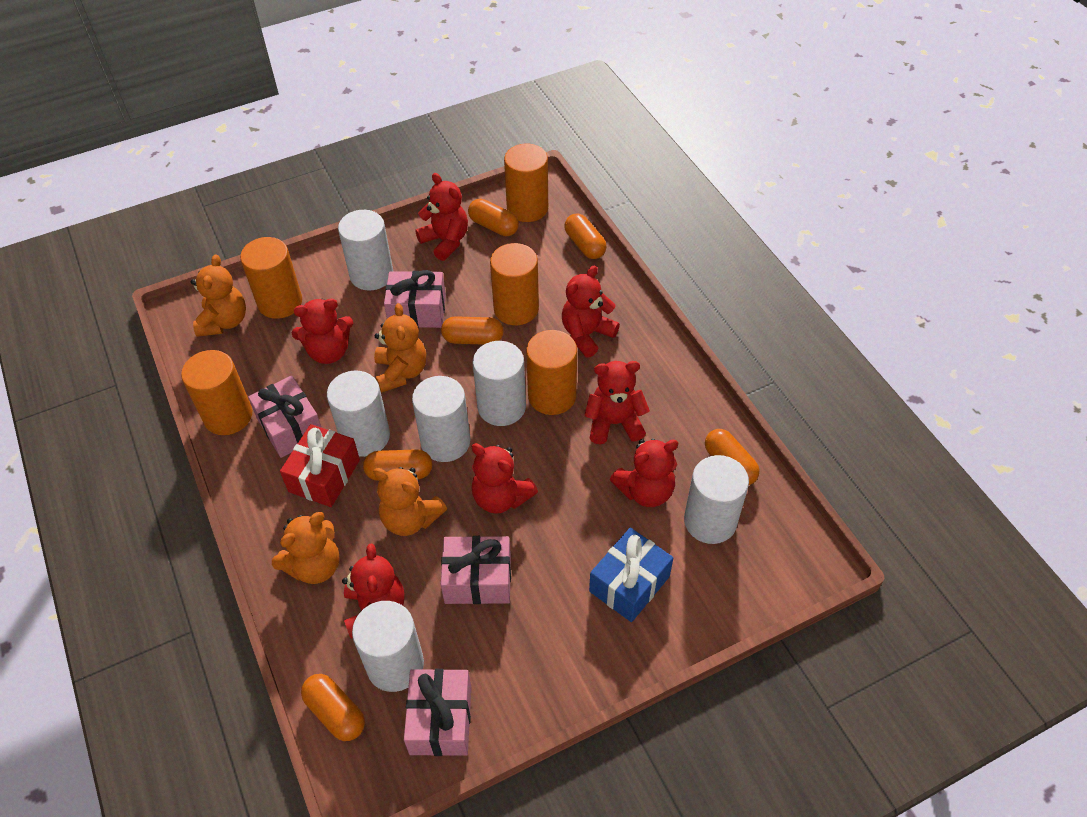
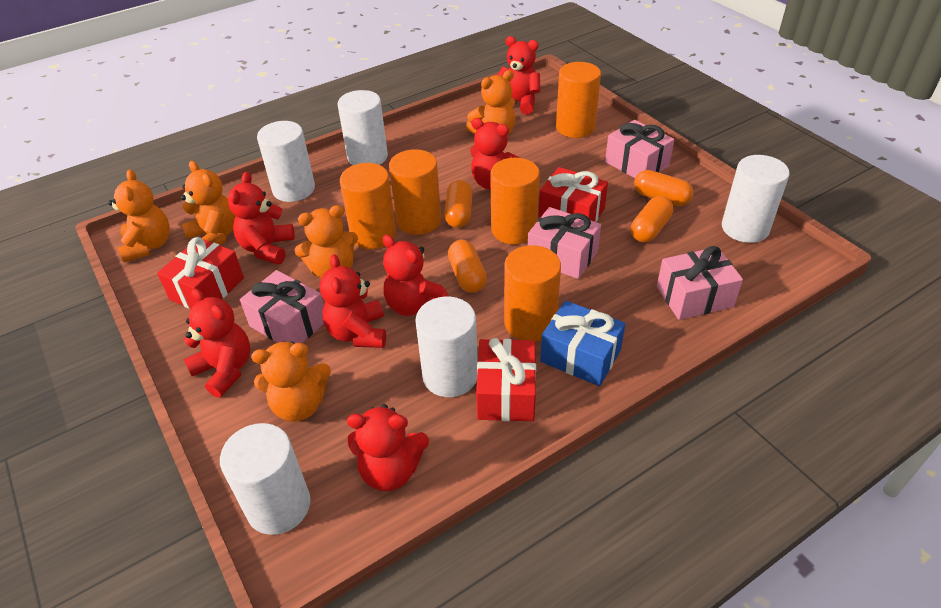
orange capsule: [301,674,365,741] [363,449,432,481] [441,316,504,345] [468,199,519,236] [564,213,606,259] [705,429,760,485] = 6 -> [444,180,472,228] [448,240,487,293] [631,196,674,242] [634,170,693,206] = 4
orange teddy bear: [191,254,246,337] [272,512,340,584] [373,467,447,536] [374,303,426,393] = 4 -> [108,169,170,262] [181,161,236,245] [251,341,331,422] [295,205,358,278] [466,70,515,136] = 5
red gift: [280,424,360,507] = 1 -> [157,237,244,309] [476,338,536,421] [538,167,608,222] = 3
white cylinder: [327,370,390,457] [338,210,393,290] [352,601,424,692] [412,376,470,462] [472,341,526,426] [684,455,749,544] = 6 -> [220,423,311,535] [257,121,315,202] [338,90,388,165] [415,297,478,397] [722,155,790,243] = 5

